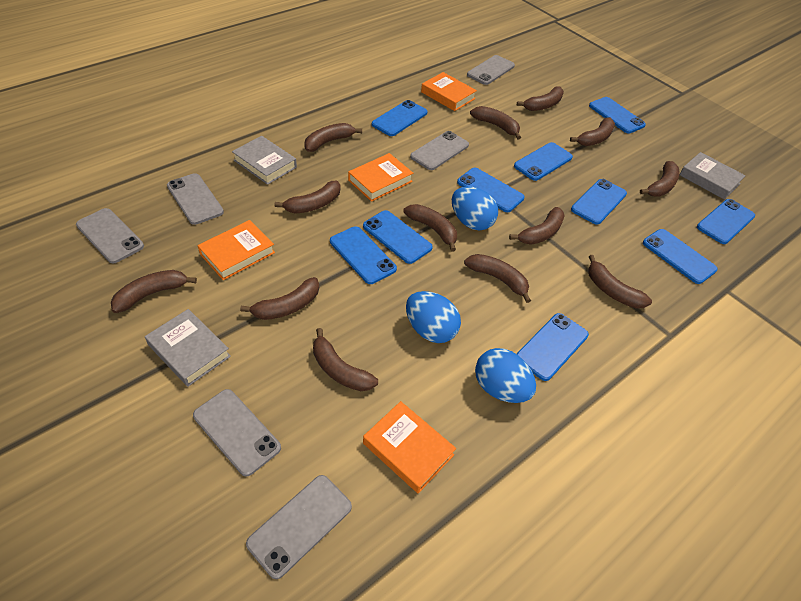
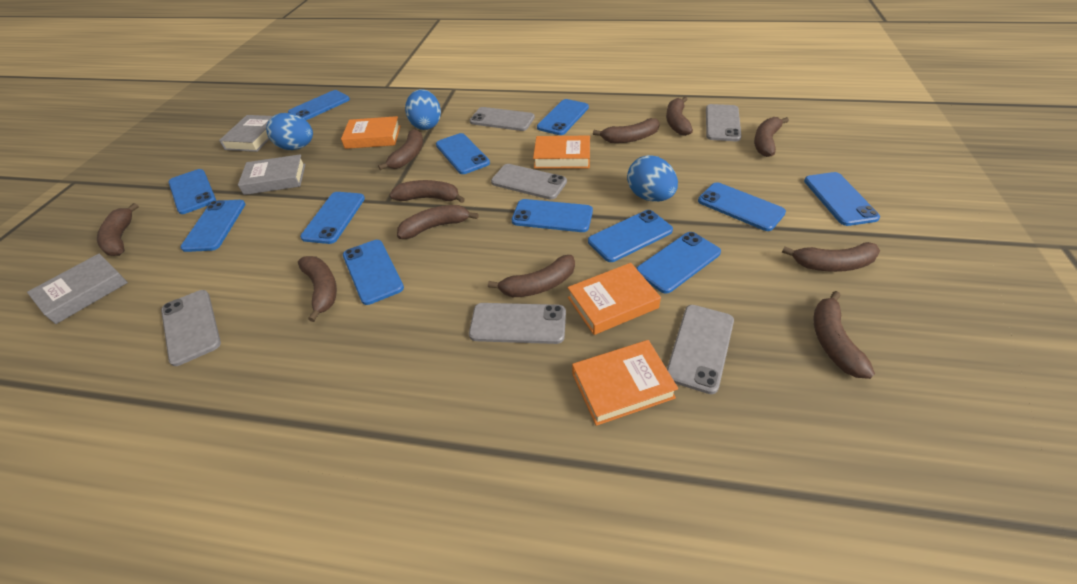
blue phone: [330,226,397,284] [363,210,433,264] [372,100,427,136] [457,168,525,212] [514,142,573,181] [517,313,589,381] [571,179,627,225] [589,97,646,133] [643,229,718,284] [697,199,755,244] = 10 -> [169,169,216,214] [180,200,245,252] [288,90,350,120] [300,192,365,244] [343,240,404,305] [436,133,490,174] [512,199,593,232] [537,99,589,135] [588,210,673,262] [636,232,721,294] [698,182,786,231] [804,172,880,226] = 12
brown banana: [111,270,197,313] [240,277,319,320] [274,181,341,214] [304,123,362,152] [313,328,378,391] [403,204,457,252] [464,254,531,303] [470,106,521,139] [509,207,565,245] [517,87,564,111] [570,117,615,146] [588,255,652,309] [640,161,679,197] = 13 -> [97,203,139,256] [298,256,337,322] [378,129,423,170] [390,180,465,203] [397,205,479,239] [488,255,575,297] [593,118,660,143] [666,97,693,136] [754,117,789,157] [782,242,880,272] [813,291,875,379] = 11

